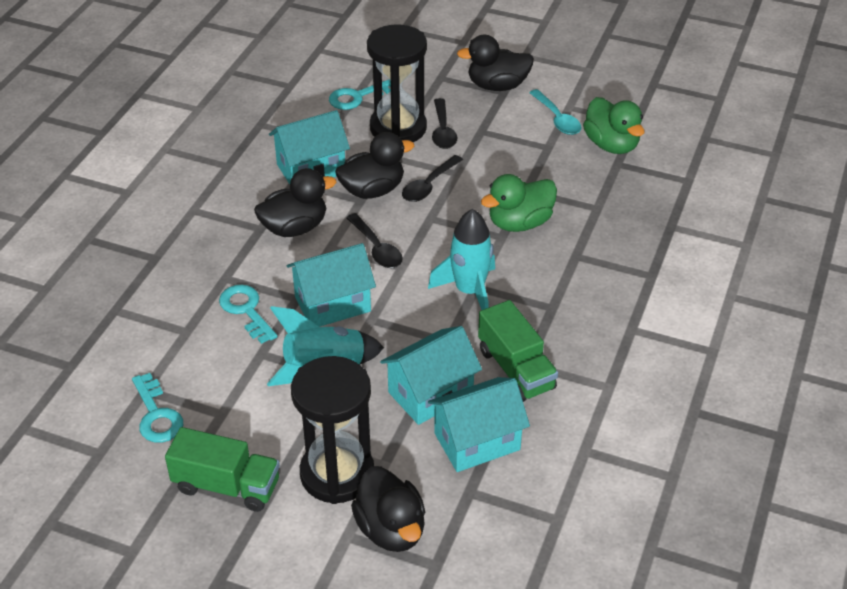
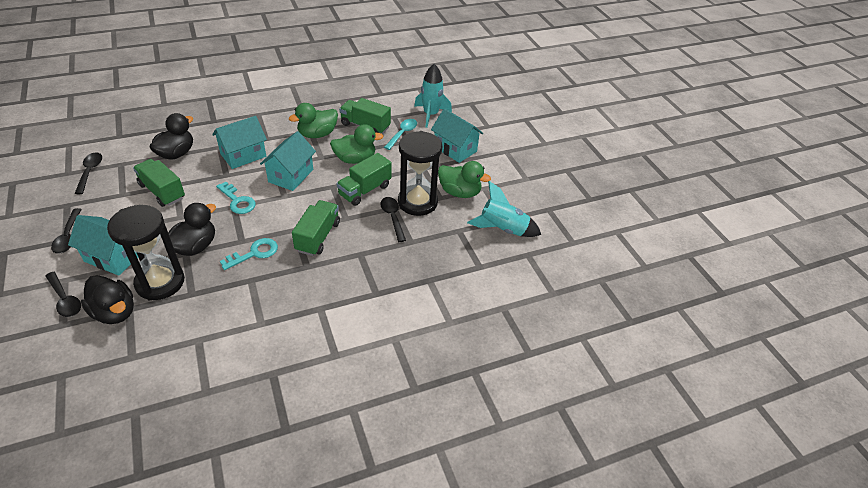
black duck: [254,168,336,237] [335,132,414,199] [351,466,425,552] [457,35,534,91] = 4 -> [81,275,134,324] [149,113,193,160] [168,203,216,256] = 3
black spoon: [346,213,403,268] [402,155,463,202] [432,98,457,149] = 3 -> [45,272,81,317] [51,208,82,254] [75,153,102,194] [380,197,406,242] = 4
green duck: [481,174,557,232] [583,97,645,154] = 2 -> [289,103,338,138] [330,124,384,164] [438,161,491,198] = 3
green truck: [165,427,280,512] [478,300,558,402] = 2 -> [133,159,185,207] [292,200,340,256] [336,153,392,206] [339,98,391,134] = 4
turquoise key: [132,373,183,443] [219,285,278,344] [329,80,391,110] = 3 -> [216,182,256,214] [220,238,278,270] = 2

